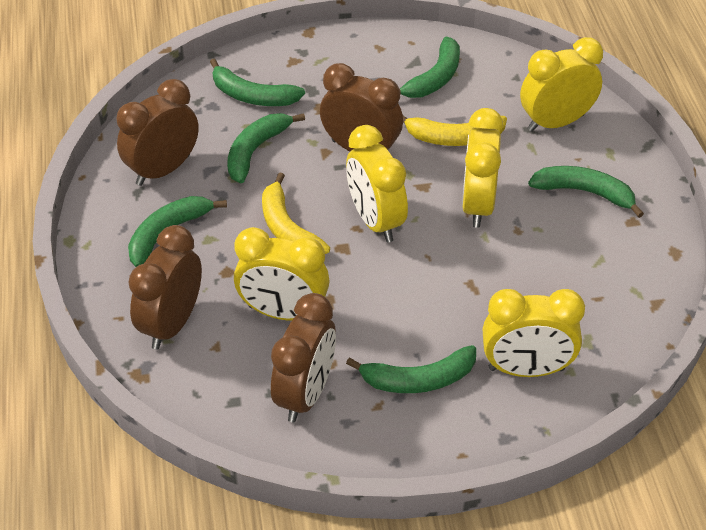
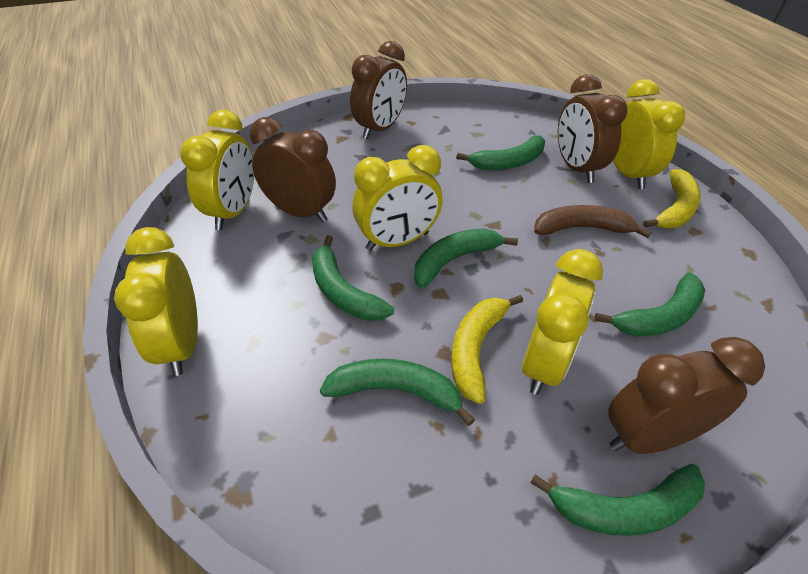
brown banana: none = 0 -> [534,205,651,238] = 1

